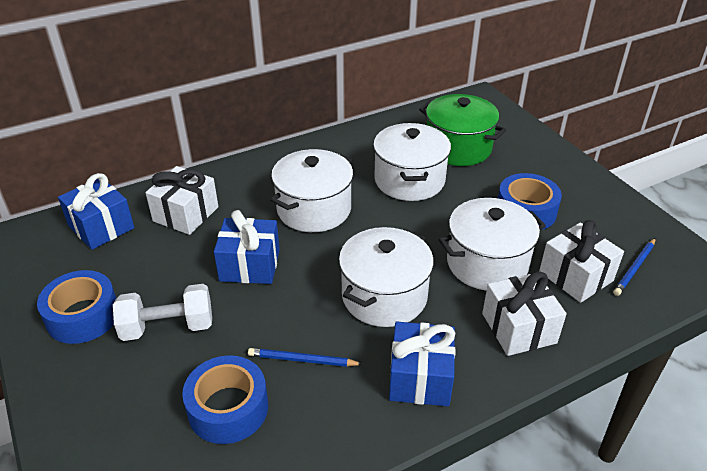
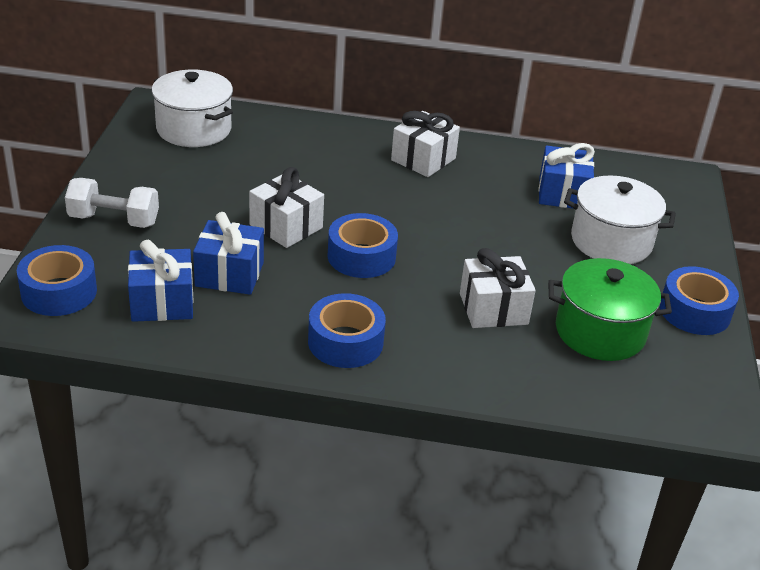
blue pencil: [248,348,362,367] [613,238,656,296] = 2 -> none = 0
blue tape: [37,270,116,344] [182,355,268,444] [498,173,562,230] = 3 -> [17,245,97,316] [308,293,386,368] [328,213,398,278] [660,266,739,335] = 4
white pot: [270,149,353,232] [339,227,434,327] [373,123,451,201] [439,198,546,291] = 4 -> [151,70,233,147] [564,175,676,264] = 2

